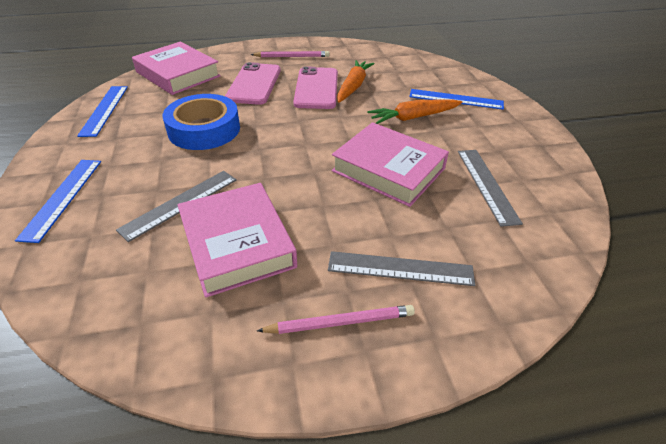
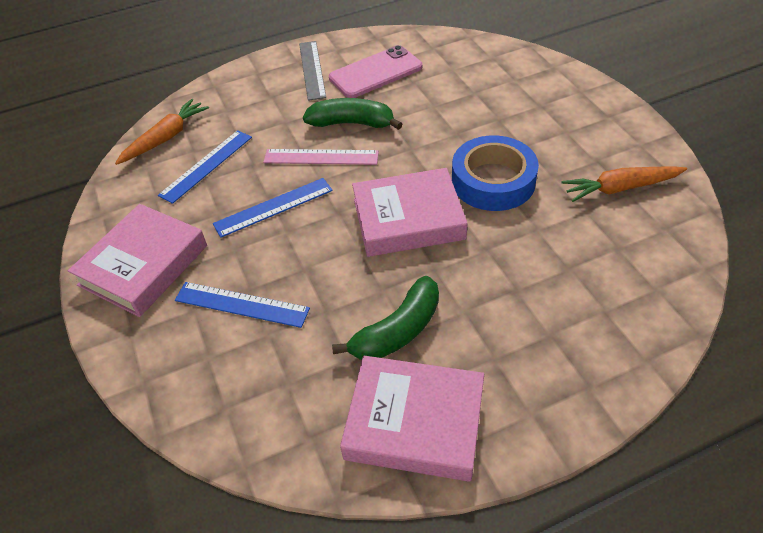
green banana: none = 0 -> [303,98,402,130] [332,276,439,360] = 2
grey ruler: [116,171,237,242] [328,251,475,286] [458,150,523,227] = 3 -> [299,41,326,101] = 1
pink pencil: [251,51,330,57] [257,305,415,334] = 2 -> none = 0
pink phone: [225,62,281,105] [293,67,338,109] = 2 -> [329,45,422,98] = 1
pink ruler: none = 0 -> [263,149,379,165] = 1

